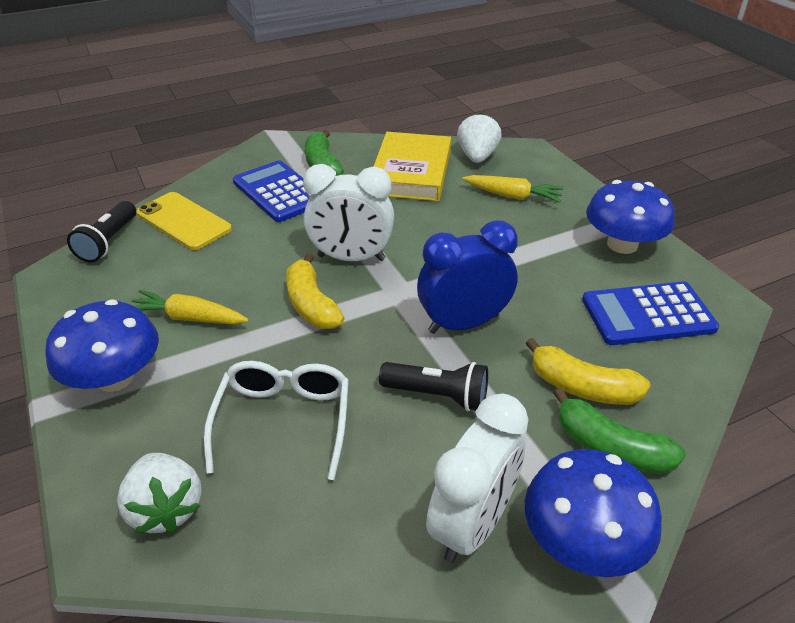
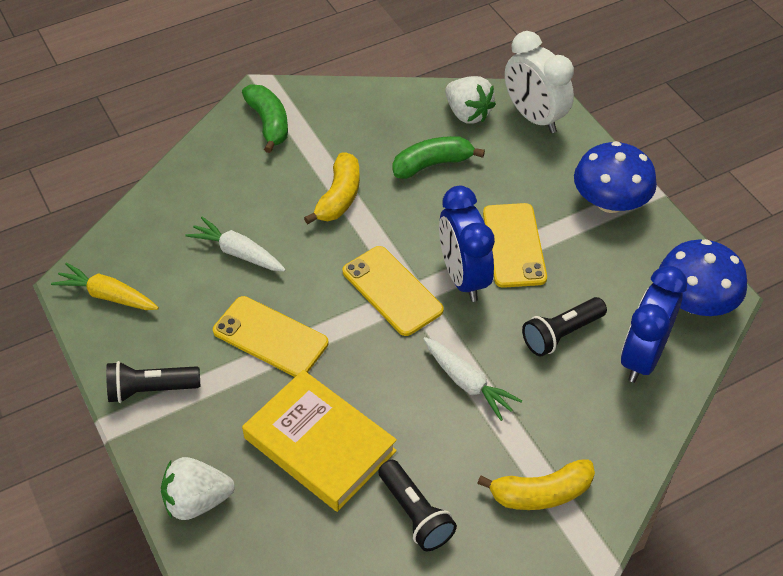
black flashlight: [67,201,136,262] [379,362,488,411] = 2 -> [106,361,200,403] [378,460,457,551] [522,297,607,356] = 3
blue calculator: [233,160,311,222] [582,281,719,345] = 2 -> none = 0
blue clock: [417,220,518,334] = 1 -> [439,186,495,302] [621,266,687,383] = 2
blue mushroom: [45,299,159,392] [525,449,662,577] [586,180,675,254] = 3 -> [574,141,657,213] [659,239,747,316] = 2
white carrot: none = 0 -> [185,217,286,272] [423,337,522,421] = 2
white clock: [303,164,394,261] [426,394,529,563] = 2 -> [505,31,574,133] = 1
white glasses: [204,361,349,480] = 1 -> none = 0
yellow carrot: [131,290,249,324] [462,175,564,203] = 2 -> [51,262,159,310] = 1
yellow phone: [136,192,232,250] = 1 -> [213,296,328,377] [343,246,444,336] [483,203,547,288] = 3

